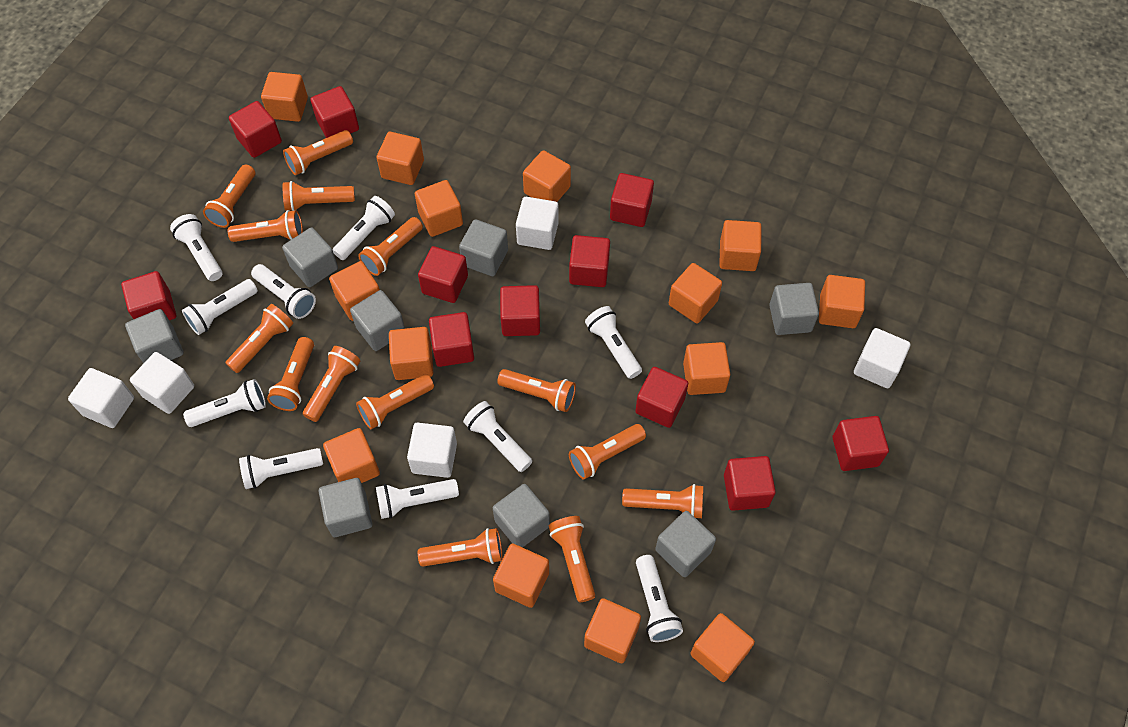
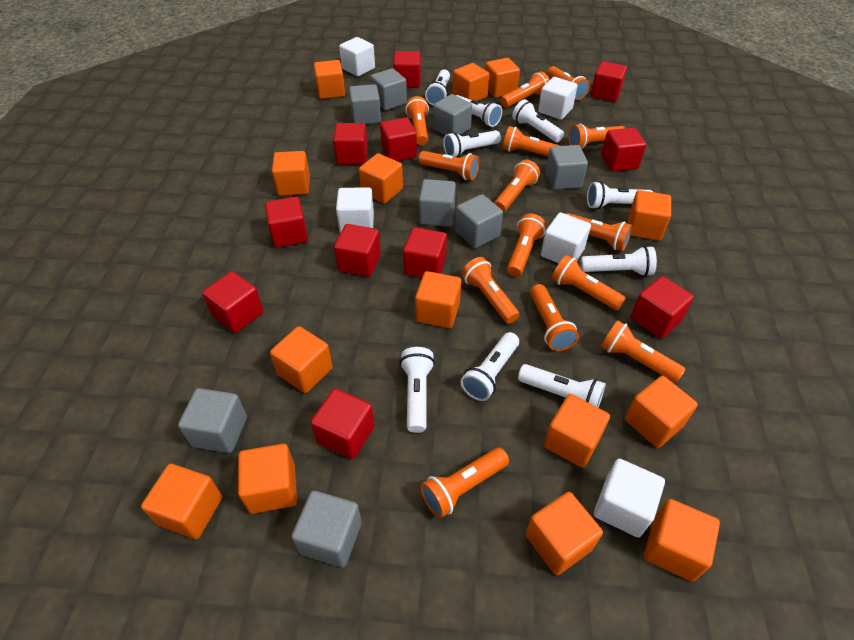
white flashlight: [170,214,223,281] [182,279,258,335] [183,379,266,427] [239,448,323,489] [251,264,316,319] [333,196,395,260] [376,479,459,519] [463,401,532,472] [585,306,642,379] [636,555,683,642] = 10 -> [400,347,435,433] [425,69,450,105] [443,130,501,157] [456,95,502,127] [460,332,519,401] [512,99,564,142] [518,364,606,408] [580,246,657,276] [587,181,653,209] = 9

